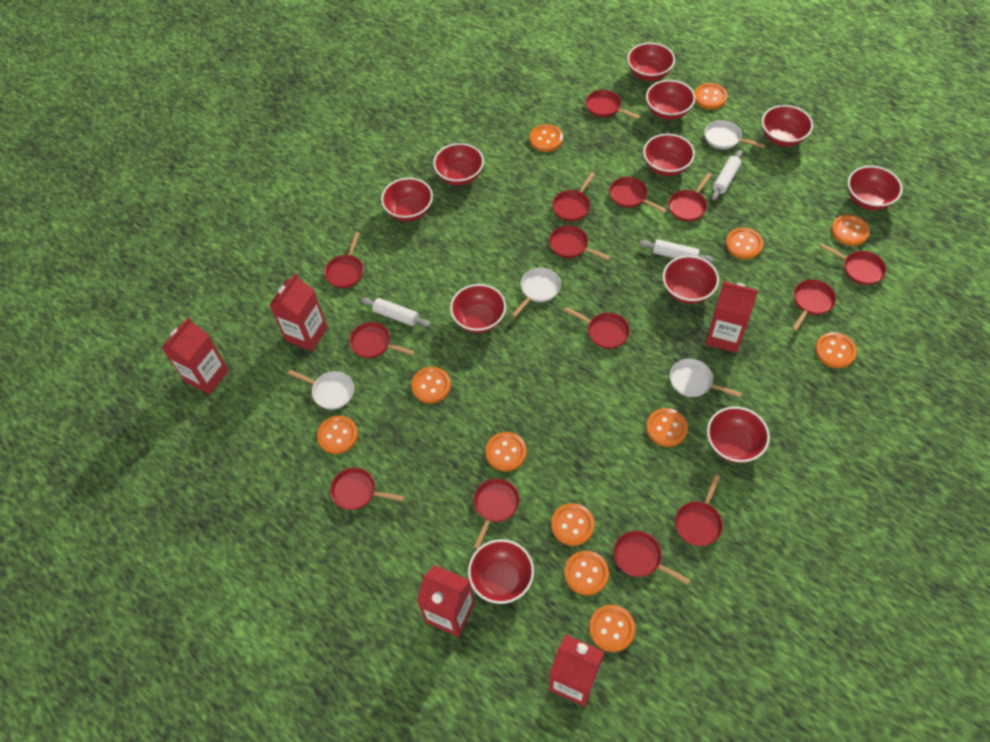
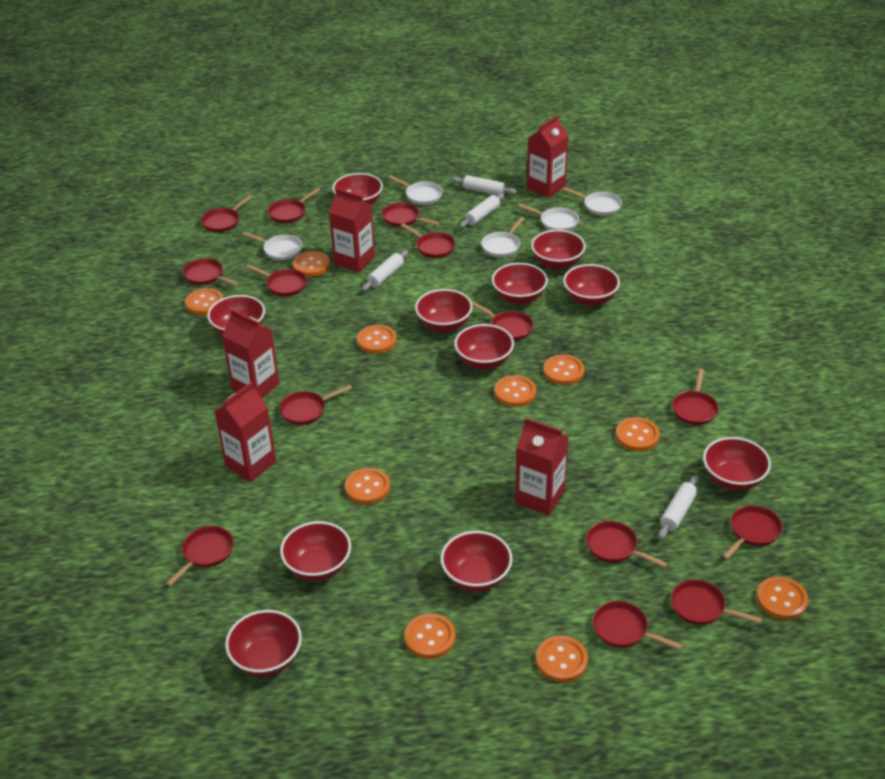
orange button: [317,416,358,454] [411,367,451,403] [485,432,527,472] [530,124,563,152] [551,503,594,546] [564,551,609,596] [589,605,635,652] [646,408,688,447] [694,83,727,109] [726,228,763,259] [815,332,857,368] [831,215,870,246] = 12 -> [185,288,223,315] [293,251,330,277] [345,468,390,504] [357,325,397,354] [405,614,455,659] [494,375,536,407] [536,636,588,682] [543,355,584,385] [616,417,660,451] [757,577,808,620] = 10
white pan: [288,370,354,410] [512,268,561,317] [670,359,742,397] [705,120,765,149] = 4 -> [242,232,302,260] [388,175,443,205] [481,217,525,257] [518,204,579,231] [562,187,622,216] = 5
white rolling pin: [361,298,430,327] [639,239,714,262] [712,150,742,200] = 3 -> [362,250,408,291] [452,175,517,195] [460,193,505,228] [659,475,699,539] = 4

